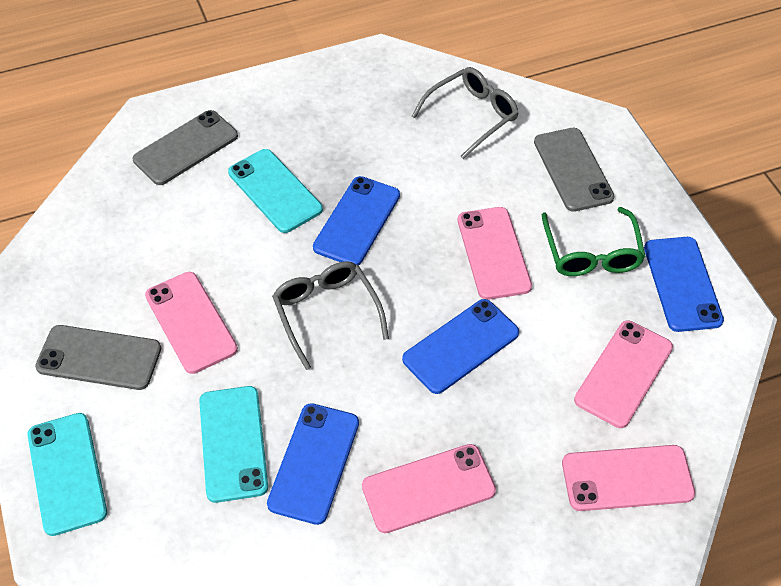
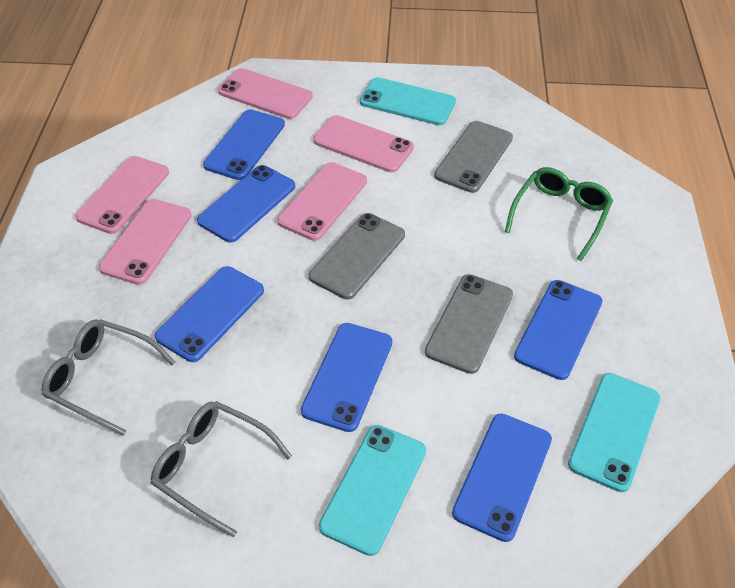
blue phone: [267,403,359,525] [313,176,400,265] [402,299,519,394] [644,237,724,332] = 4 -> [155,266,264,362] [197,165,295,243] [203,109,285,180] [301,323,392,432] [452,413,552,542] [514,280,603,380] = 6

